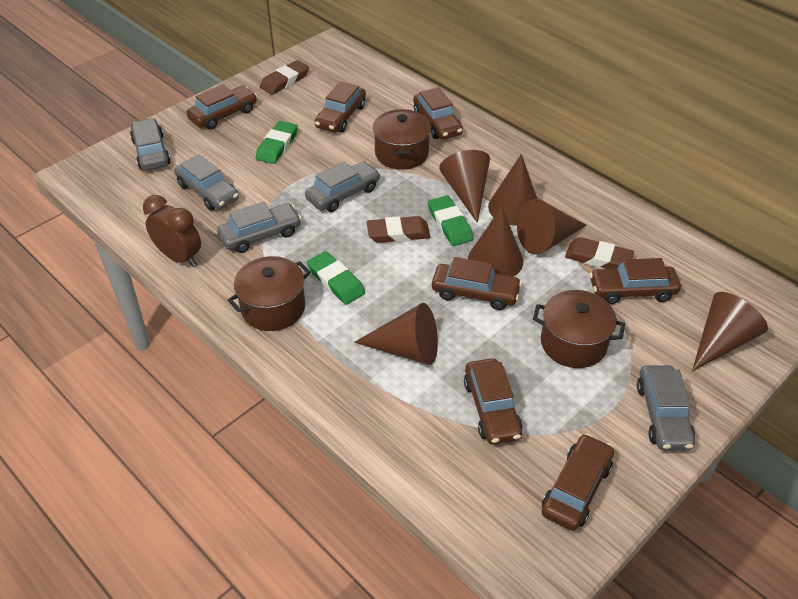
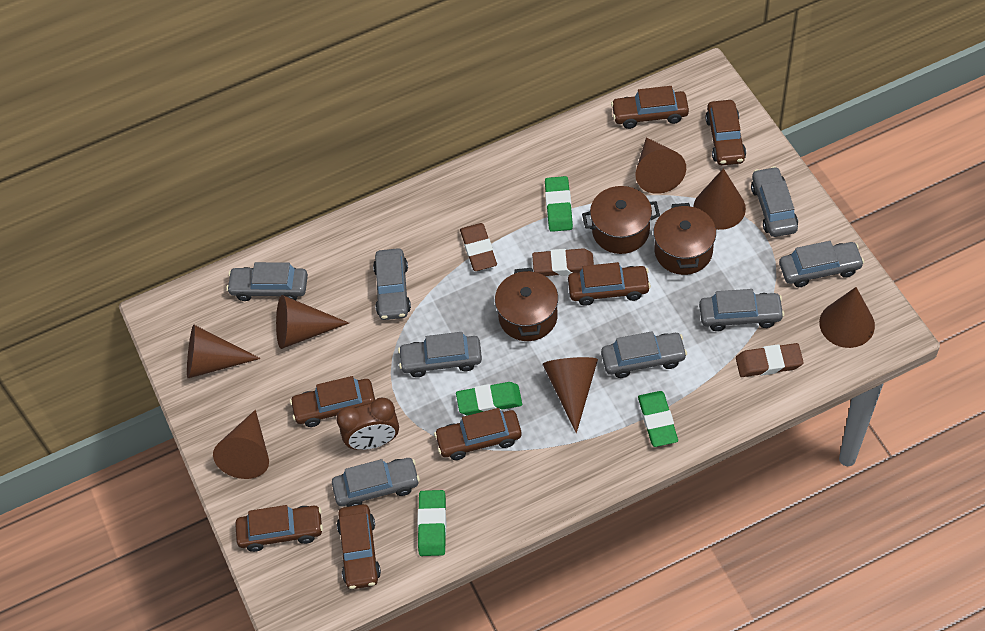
brown cone: [354,303,438,365] [439,150,490,223] [468,206,523,277] [488,154,537,225] [517,199,587,255] [692,292,768,371] = 6 -> [187,325,261,378] [213,410,269,479] [276,295,349,349] [543,357,598,433] [635,137,686,194] [693,168,746,230] [819,287,875,348] = 7
green eraser: [256,121,298,164] [307,251,365,305] [428,195,473,246] = 3 -> [417,490,446,556] [456,382,522,415] [545,176,573,232] [638,391,678,447] = 4
grey car: [130,118,171,171] [174,154,239,211] [217,202,302,253] [305,161,380,212] [637,365,695,451] = 5 -> [226,262,308,301] [332,458,420,507] [373,248,411,320] [398,332,482,377] [601,331,687,378] [699,289,784,331] [751,166,798,237] [779,241,864,287] = 8

